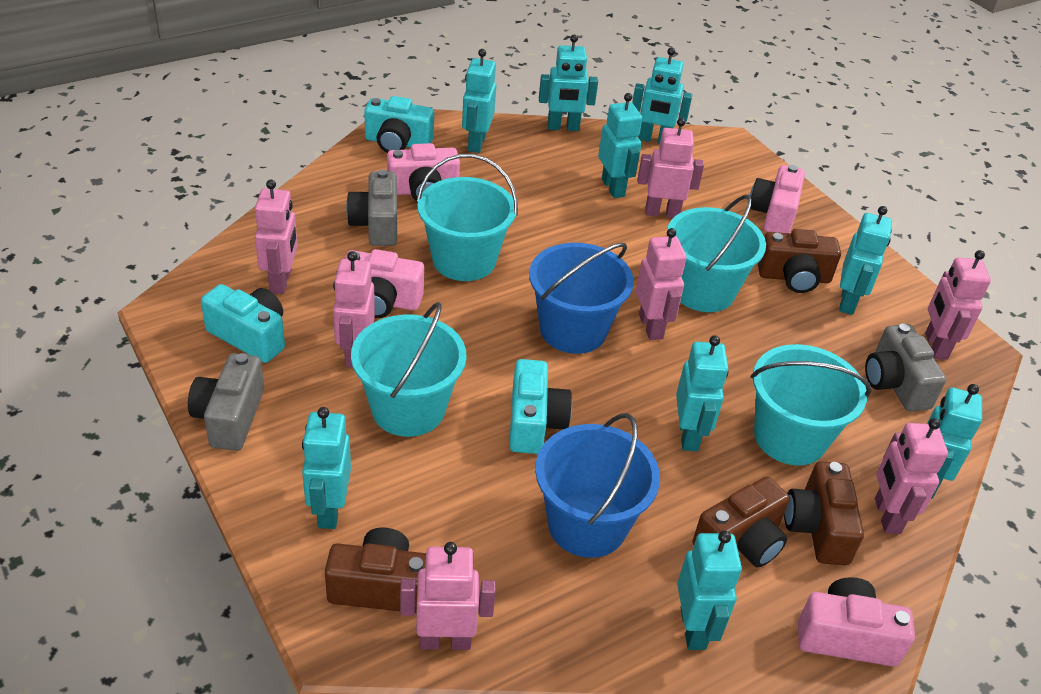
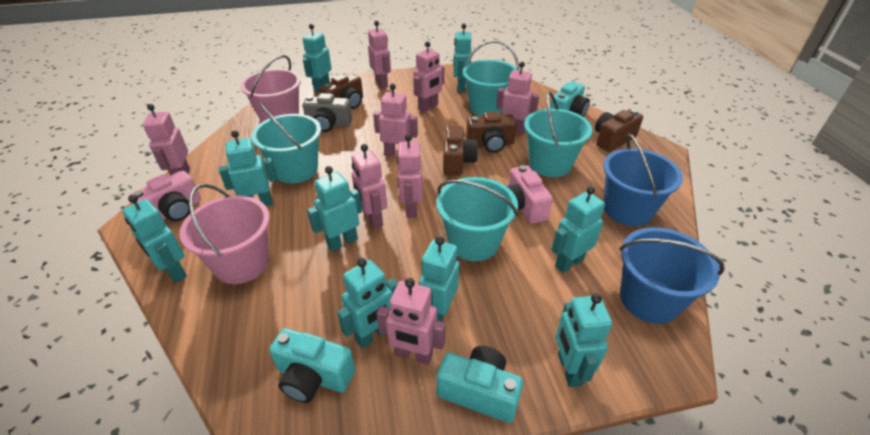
grey camera: [188,353,264,451] [346,170,397,246] [865,324,946,411] = 3 -> [303,93,352,132] = 1
pink bucket: none = 0 -> [179,184,270,284] [240,55,301,123] = 2
pink camera: [345,249,424,318] [387,143,460,202] [750,165,805,233] [798,577,915,667] = 4 -> [129,171,201,221] [507,165,553,224] = 2
pink robot: [255,179,298,294] [333,251,375,368] [400,542,496,650] [636,228,687,340] [638,118,704,218] [875,418,948,534] [925,250,991,360] = 7 -> [143,104,190,175] [351,144,387,229] [368,21,391,89] [373,84,418,156] [376,278,446,365] [397,134,423,218] [413,41,444,112] [496,62,539,134] = 8

